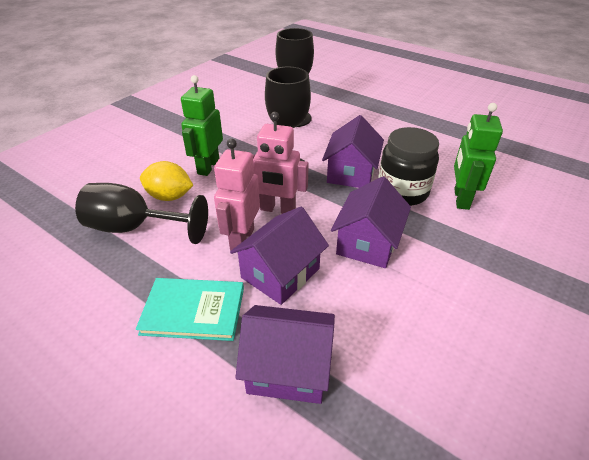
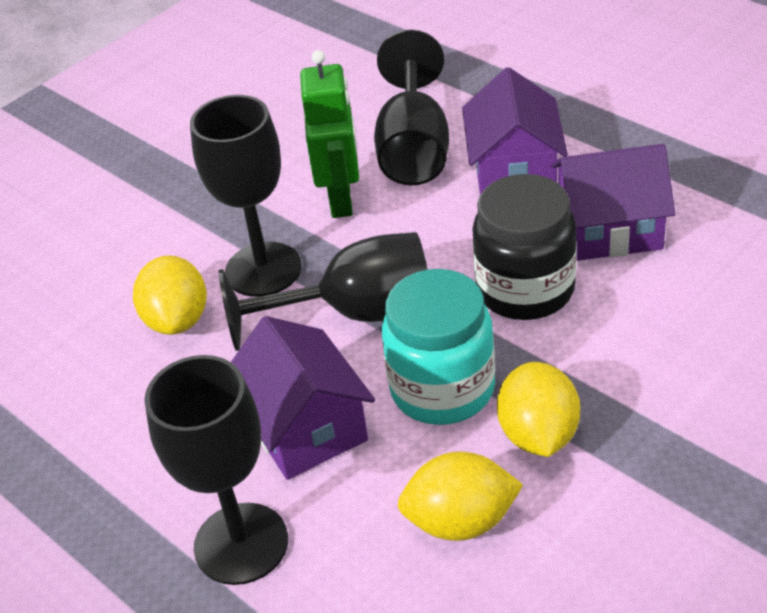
black goblet: [75,183,208,244] [265,67,311,161] [276,28,314,127] = 3 -> [144,355,288,585] [190,95,302,297] [219,232,428,351] [374,30,449,185] = 4
green robot: [181,75,223,176] [454,103,503,210] = 2 -> [300,50,359,218] = 1
pink robot: [214,139,260,250] [252,112,309,214] = 2 -> none = 0
purple house: [230,207,329,305] [235,305,335,404] [322,115,384,188] [331,176,411,268] = 4 -> [231,316,375,480] [462,67,568,195] [551,144,676,261] = 3
turquoise book: [136,278,244,341] = 1 -> none = 0
turquoise jar: none = 0 -> [382,269,495,425] = 1
yellow lemon: [140,161,194,201] = 1 -> [133,255,207,335] [398,451,523,541] [497,362,580,457] = 3

